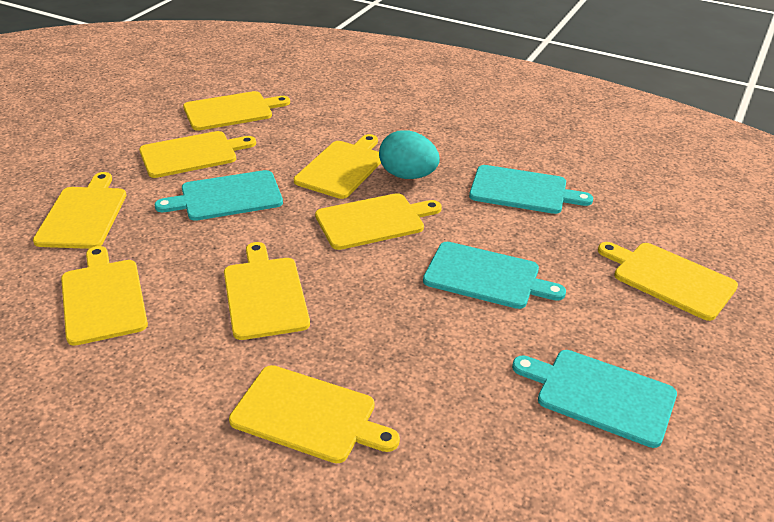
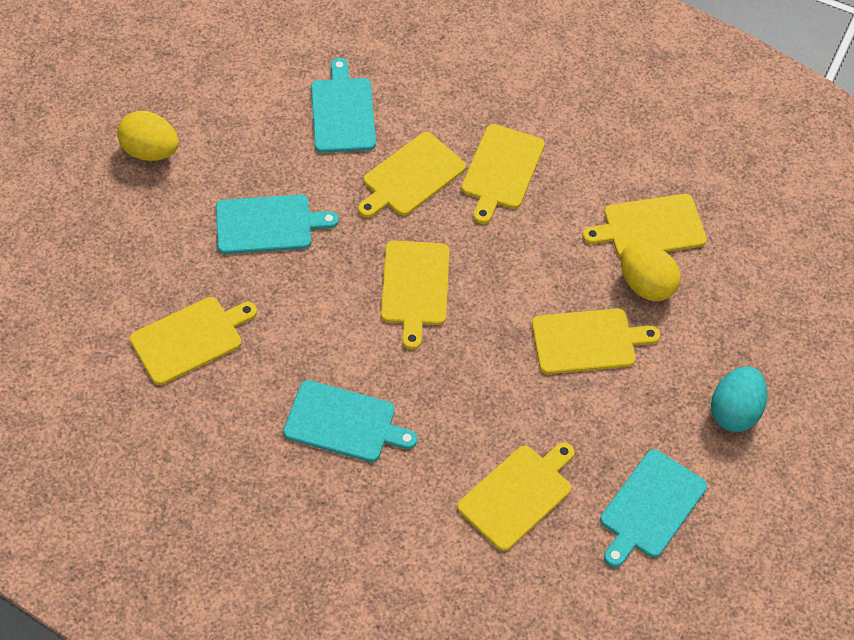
yellow cutting board: [33,172,126,249] [61,246,148,346] [139,131,256,178] [183,91,290,131] [224,242,310,340] [229,365,400,463] [294,134,381,199] [315,193,442,250] [598,242,738,321] = 9 -> [130,297,257,385] [358,132,466,218] [381,241,449,350] [457,442,574,551] [462,124,545,224] [532,309,660,374] [582,194,707,257] = 7
yellow egg: none = 0 -> [117,111,179,161] [621,243,680,301] = 2

